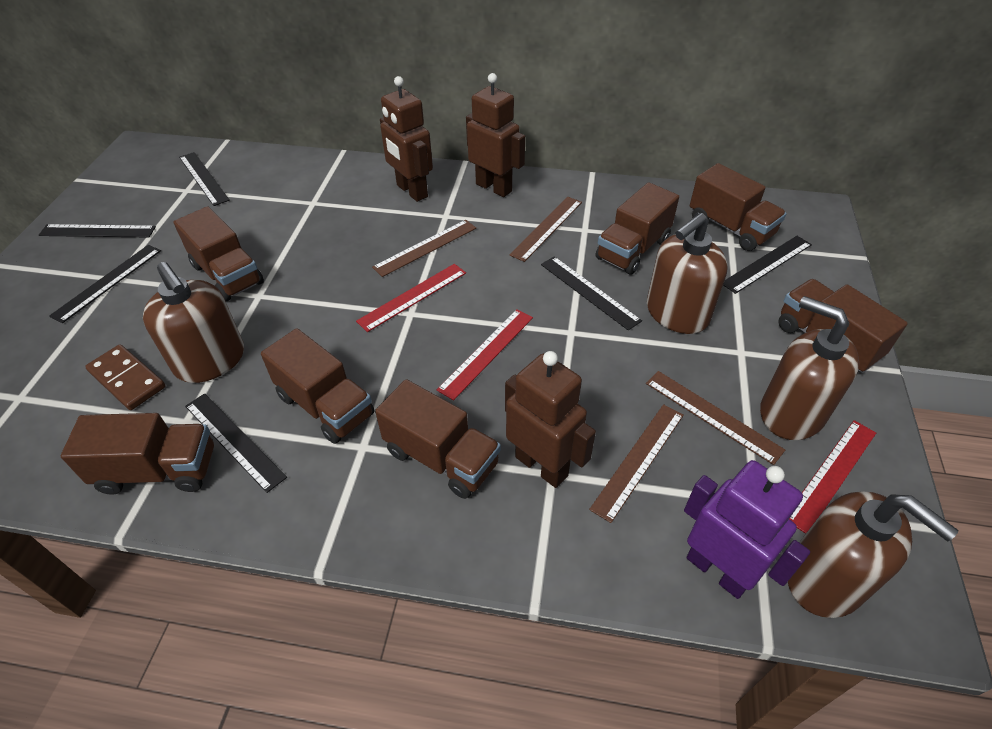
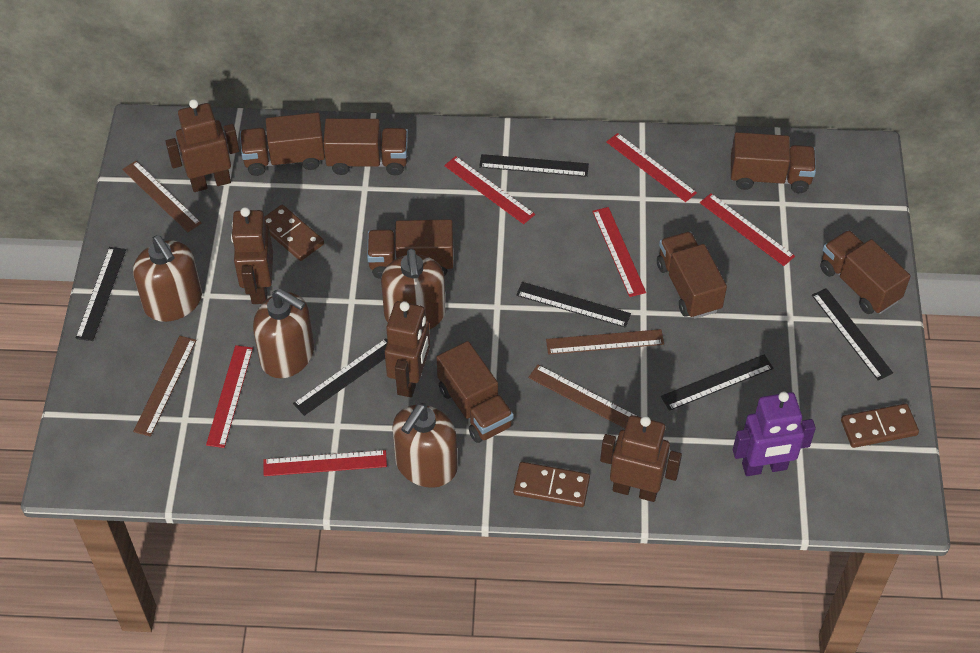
brown domino: [85,344,165,410] = 1 -> [264,205,324,261] [513,462,590,507] [841,404,919,448] = 3
brown robot: [380,76,433,202] [466,73,525,197] [505,351,596,488] = 3 -> [165,99,239,192] [231,207,273,304] [385,301,430,397] [600,415,682,502] = 4
red ruler: [356,264,466,332] [437,309,533,400] [790,420,876,534] = 3 -> [206,345,253,448] [263,450,387,476] [444,156,535,224] [592,207,646,297] [606,133,697,202] [700,193,795,266] = 6

